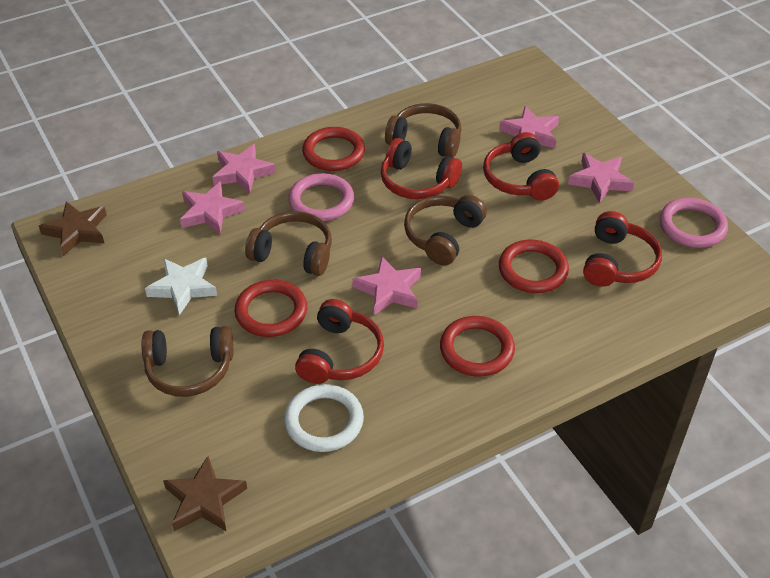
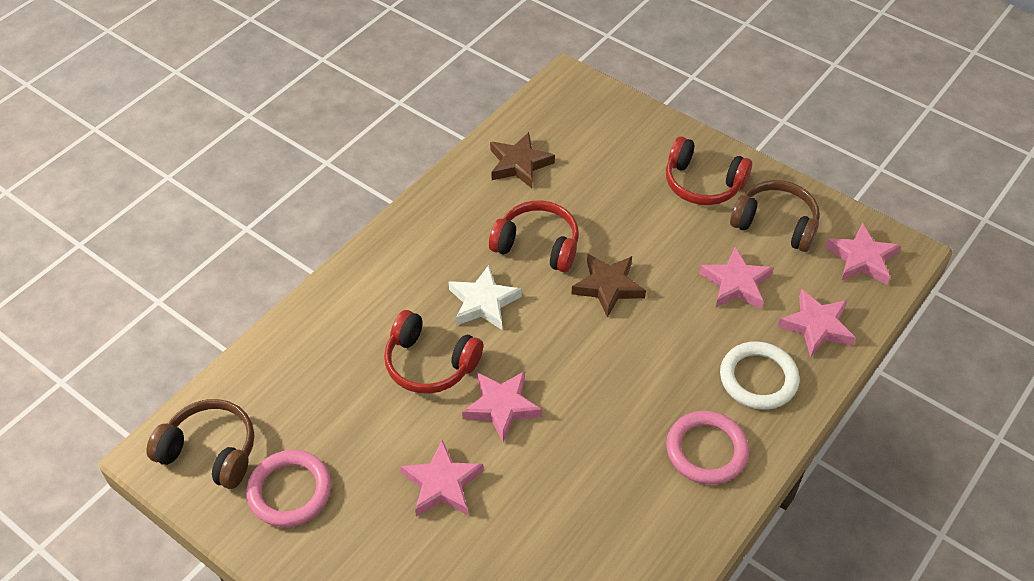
brown headphones: [142,326,233,397] [245,211,332,276] [385,103,462,158] [404,195,487,266] = 4 -> [146,399,254,489] [730,180,820,252] = 2
red headphones: [295,299,384,384] [381,138,462,199] [483,132,559,201] [583,211,662,287] = 4 -> [384,310,483,394] [489,201,579,272] [666,136,752,205] = 3
red ring: [235,280,307,337] [302,127,365,171] [440,316,515,377] [499,240,569,293] = 4 -> none = 0

